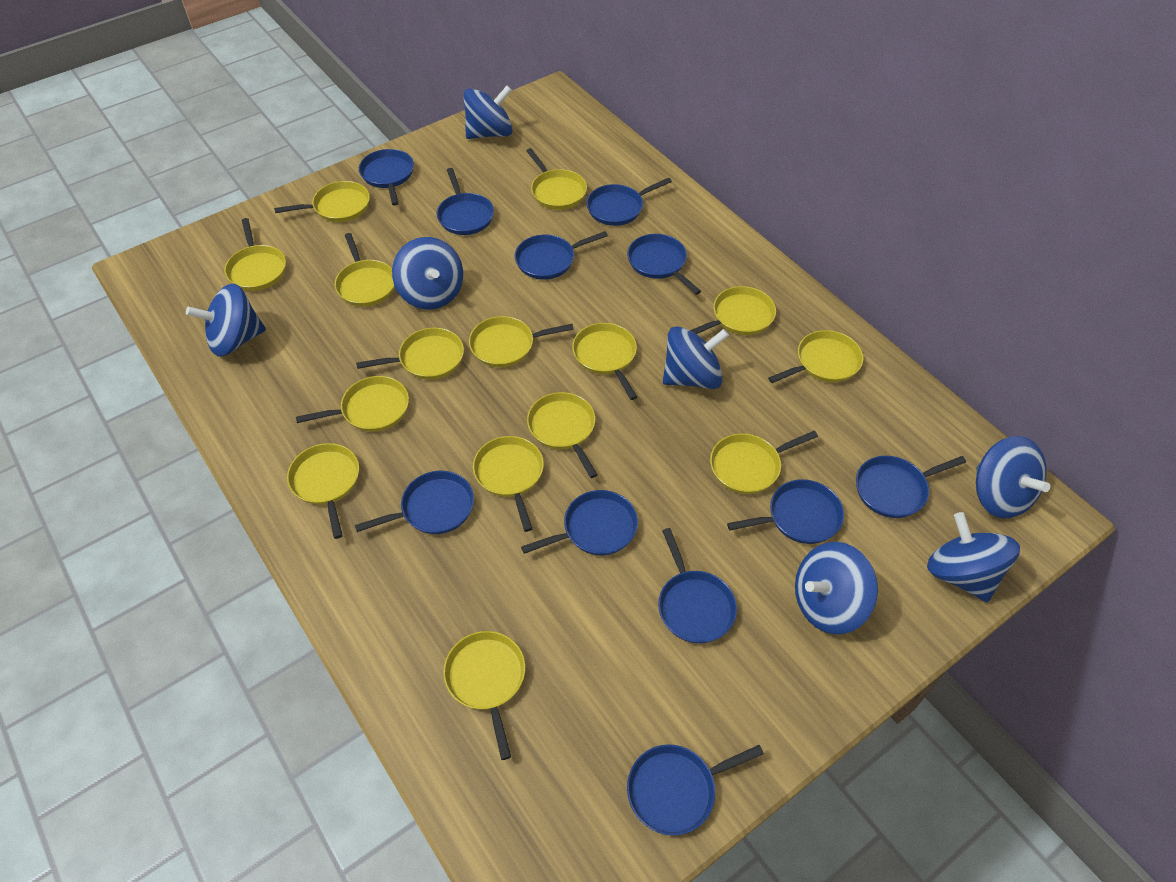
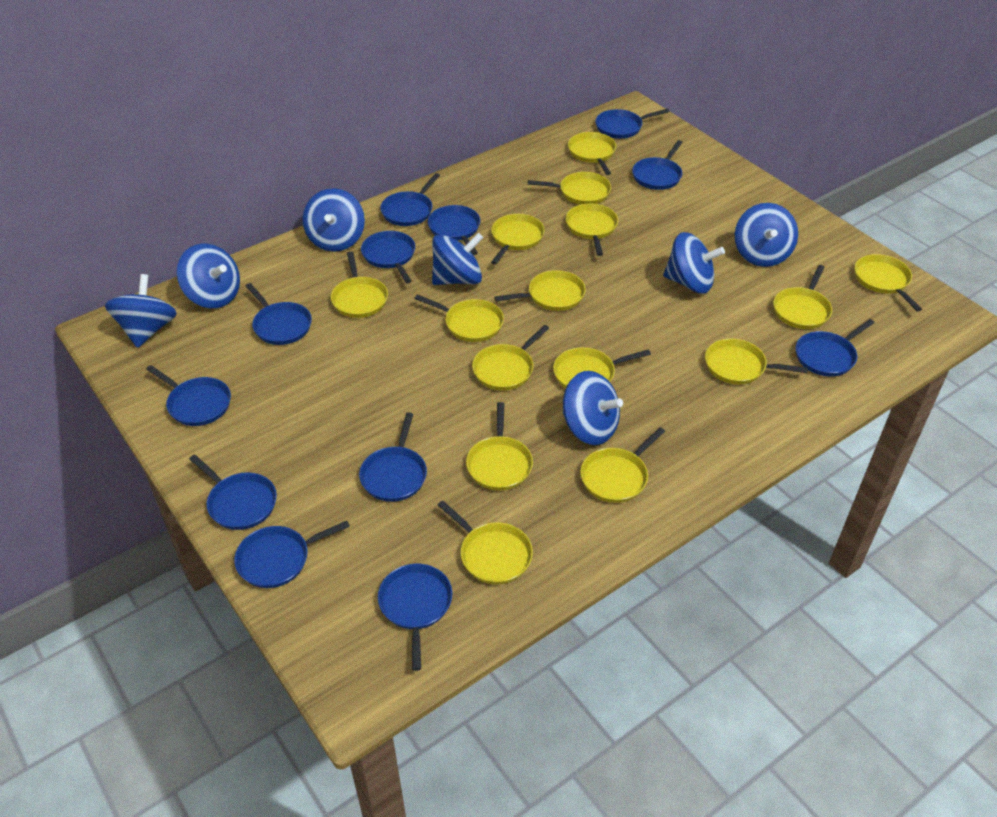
blue pan: [355,471,474,534] [359,149,414,206] [437,168,494,235] [515,231,608,280] [521,490,638,555] [586,178,672,226] [627,234,701,295] [627,744,764,836] [658,528,737,643] [727,479,844,544] [856,456,966,518] = 11 -> [146,365,231,426] [189,454,277,530] [234,521,350,588] [246,283,312,345] [359,412,427,502] [361,231,415,283] [378,564,452,671] [380,173,440,226] [428,205,480,255] [595,109,669,139] [632,140,683,190] [796,319,875,377] = 12

